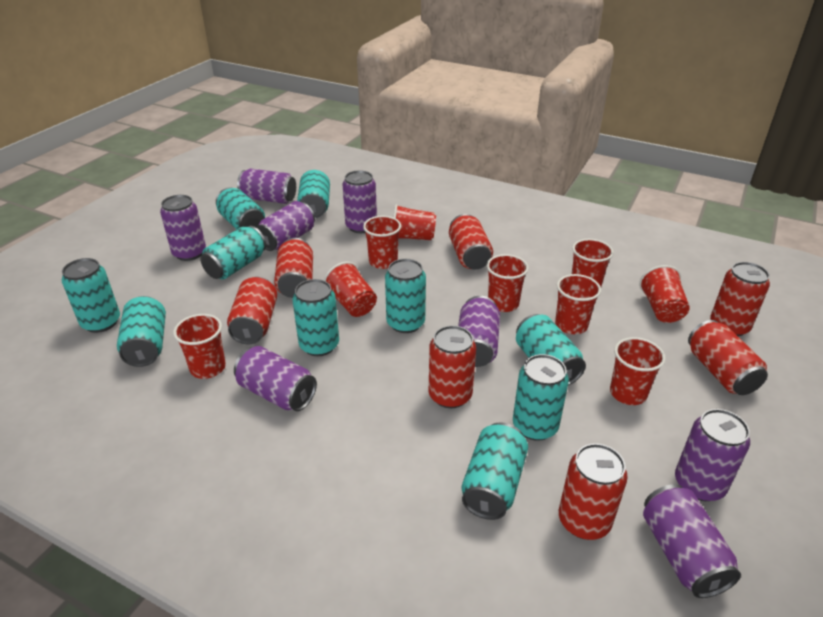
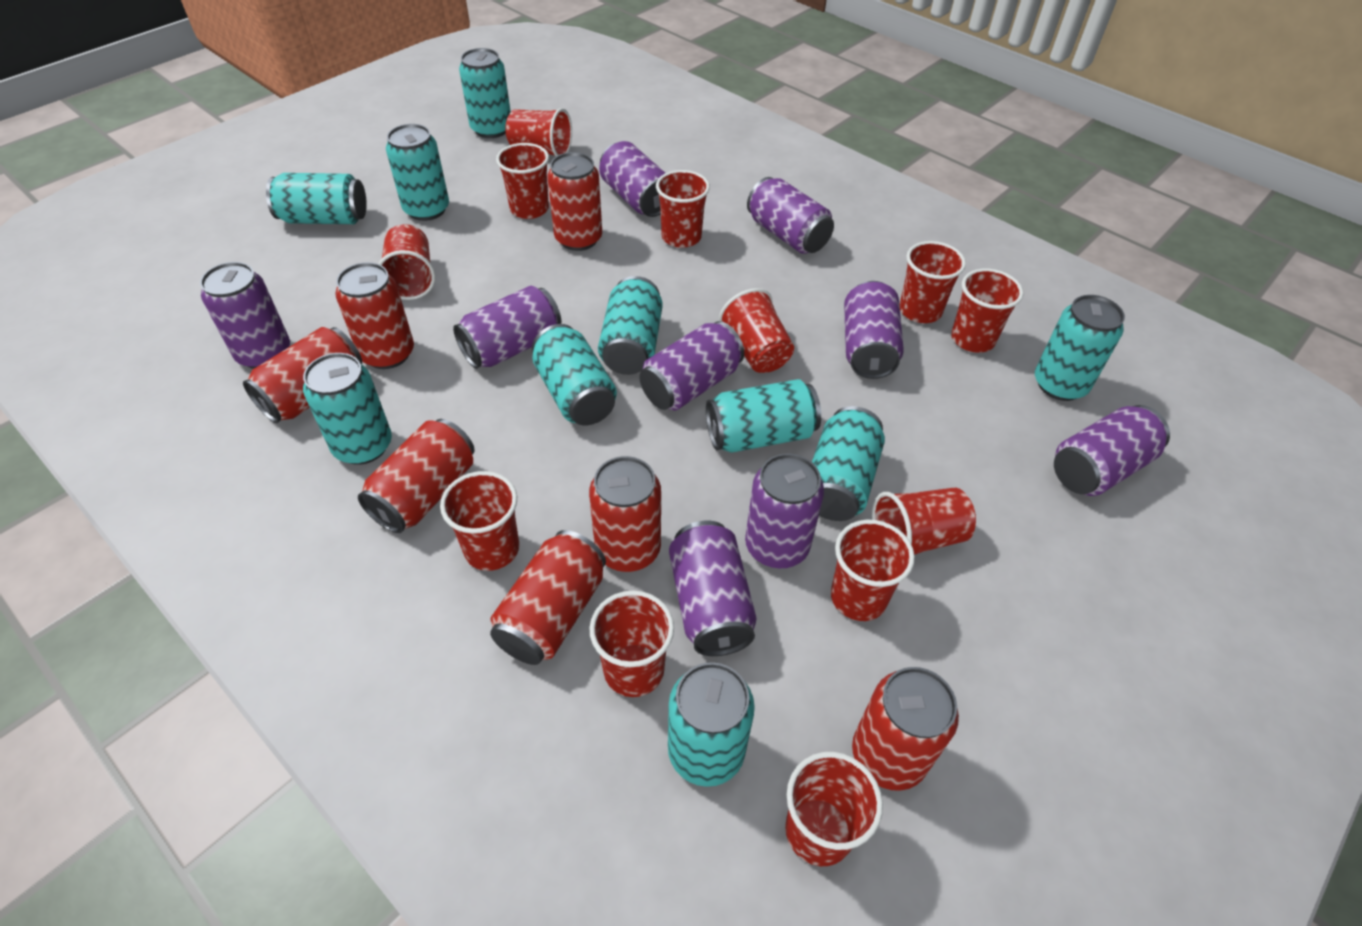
purple can: [160,195,206,261] [234,346,317,411] [237,169,296,204] [256,201,315,251] [343,170,377,233] [458,296,500,367] [643,484,741,598] [675,409,750,501] = 8 -> [200,262,290,369] [453,286,561,369] [599,141,665,217] [640,321,744,410] [669,521,757,656] [745,453,824,569] [747,177,834,254] [844,281,904,379] [1054,405,1170,496] = 9
red cup: [173,314,226,379] [324,261,377,317] [363,216,401,269] [394,204,436,240] [487,254,529,312] [555,274,601,334] [572,239,614,287] [610,337,665,405] [639,265,690,323] = 9 -> [378,224,435,300] [440,471,519,571] [496,143,549,219] [505,108,572,156] [589,591,674,697] [656,170,710,248] [719,288,794,373] [785,752,883,866] [831,520,915,621] [872,488,976,555] [899,241,966,323] [951,269,1023,353] = 12

